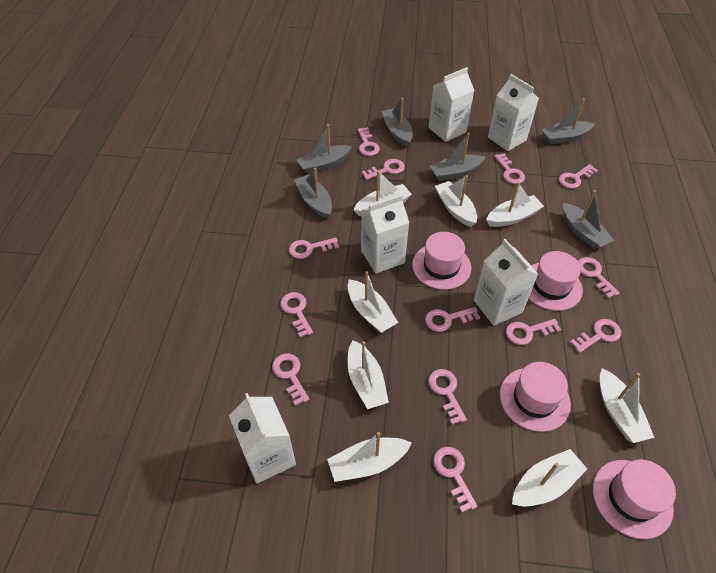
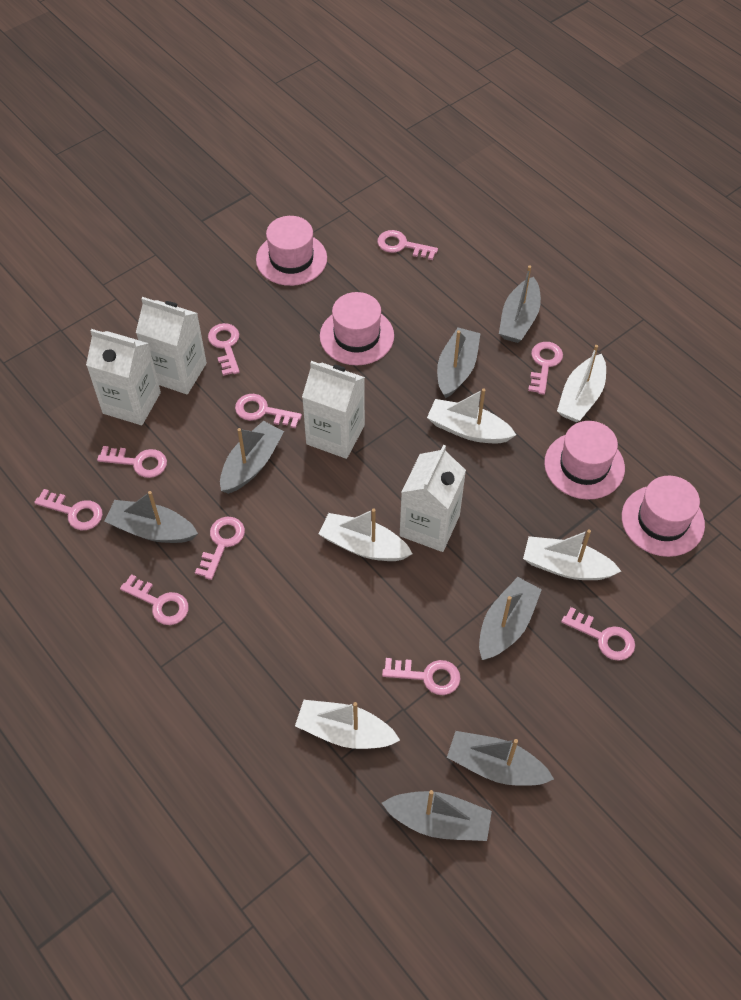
grey boat: [294,168,332,219] [297,124,352,174] [381,97,413,147] [430,133,485,181] [542,98,594,144] [563,190,614,249] = 6 -> [104,491,198,543] [220,421,284,494] [382,790,492,841] [437,328,481,399] [447,731,554,786] [479,577,542,660] [499,265,541,343] = 7
pink key: [272,354,309,406] [280,292,313,337] [289,238,339,259] [358,127,380,156] [361,159,405,180] [425,307,480,332] [428,369,467,425] [433,447,478,512] [494,153,525,184] [506,319,561,345] [559,164,598,188] [570,319,621,353] [578,257,619,298] = 13 -> [34,489,103,530] [97,446,167,478] [120,574,189,625] [195,517,245,580] [208,323,240,376] [235,394,302,428] [377,230,438,260] [382,658,461,695] [528,342,563,395] [561,607,635,661] = 10
white boat: [327,432,411,482] [347,340,389,409] [348,271,398,333] [353,171,412,216] [435,175,477,227] [486,182,544,227] [512,449,587,507] [600,368,655,443] = 8 -> [295,700,400,749] [319,508,412,561] [427,388,516,443] [523,529,621,580] [557,345,606,422] = 5
white carton: [229,393,296,483] [361,195,409,274] [429,67,474,142] [474,239,538,326] [488,74,539,151] = 5 -> [86,329,161,425] [136,297,207,394] [302,361,365,459] [400,445,466,552] = 4

